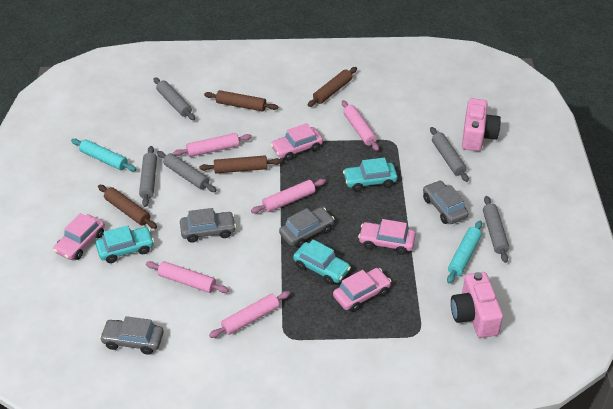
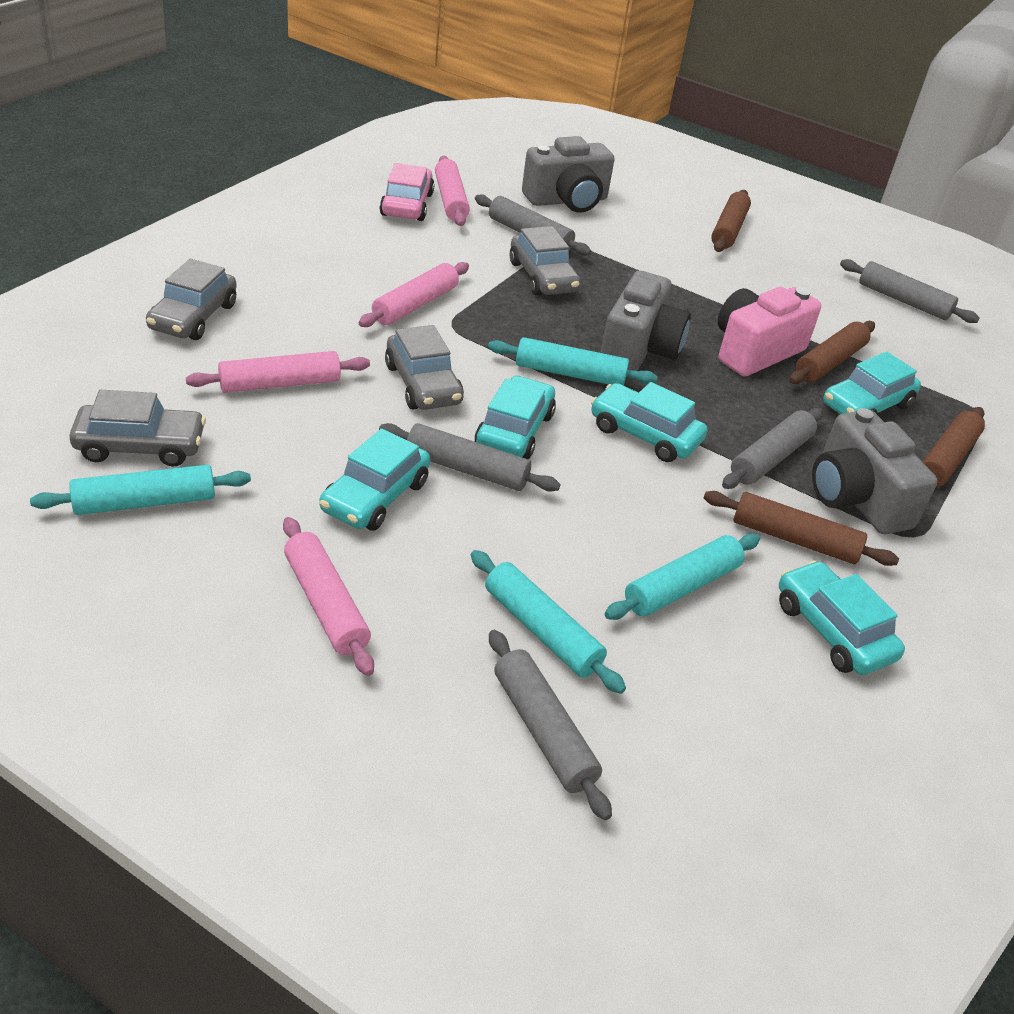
grey camera: none = 0 -> [522,136,614,213] [600,271,691,371] [812,408,938,534] = 3
pink camera: [451,272,503,338] [462,98,501,151] = 2 -> [718,287,821,376] = 1
pink car: [53,213,105,260] [271,123,323,161] [333,268,391,312] [358,219,416,255] = 4 -> [379,163,435,221] = 1
pink rolling pin: [146,261,229,293] [173,133,252,157] [209,291,290,338] [251,179,326,213] [342,100,379,151] = 5 -> [186,351,370,393] [283,517,374,676] [359,262,469,327] [435,156,470,226] = 4
turquoise car: [96,225,154,263] [293,240,351,285] [343,158,397,191] = 3 -> [320,429,430,531] [475,375,556,460] [591,382,708,462] [779,561,905,675] [823,351,921,414] = 5
turquoise rolling pin: [71,139,136,171] [447,221,482,284] = 2 -> [30,465,251,515] [471,550,626,694] [488,337,658,386] [605,534,760,620] = 4

